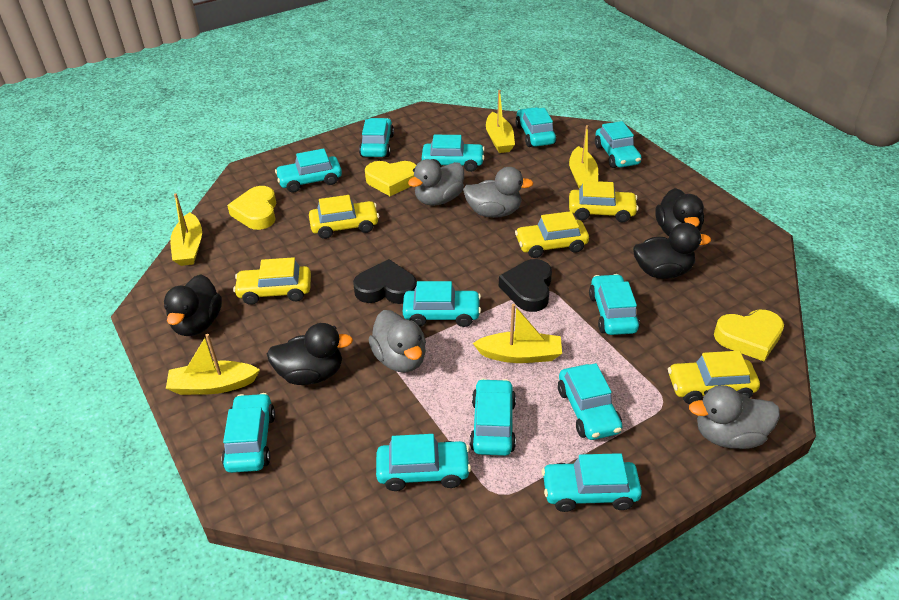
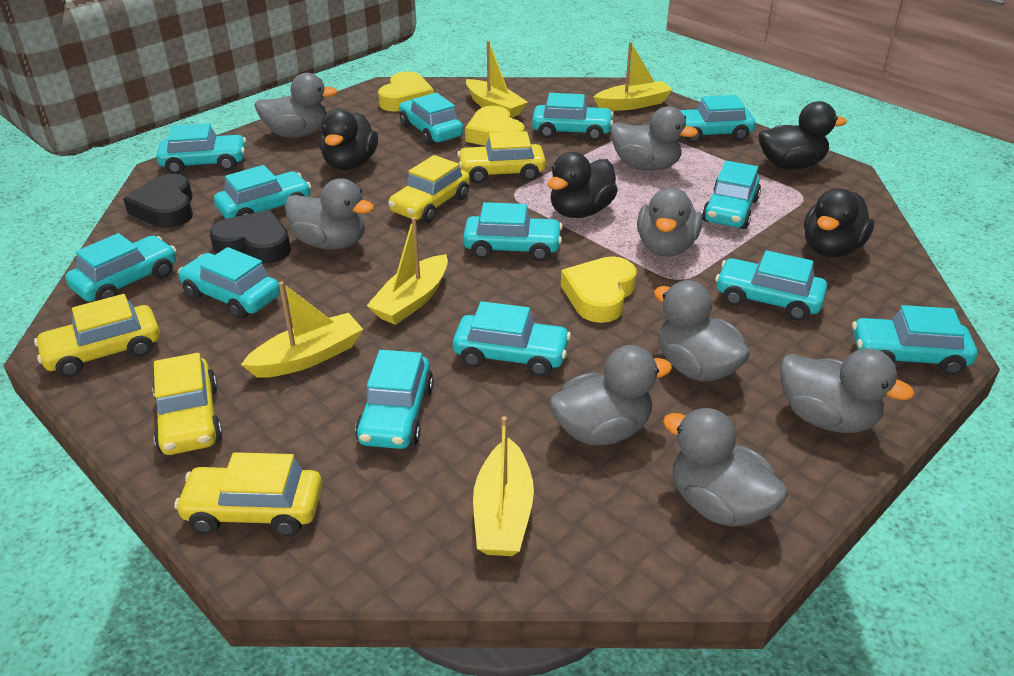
grey duck: [368,310,426,372] [408,159,464,206] [463,167,534,218] [689,385,780,449] = 4 -> [255,73,338,138] [285,178,374,250] [549,345,672,445] [610,106,698,171] [637,187,702,256] [654,280,750,381] [663,408,788,527] [780,348,914,433] = 8
turquoise car: [221,393,275,473] [275,149,342,192] [359,118,394,157] [376,434,471,491] [403,281,481,327] [422,135,485,172] [470,378,516,456] [515,107,556,147] [542,453,642,512] [558,363,623,440] [589,274,640,335] [595,121,642,168] = 12 -> [65,233,176,301] [156,123,246,174] [178,247,280,319] [214,165,311,219] [355,350,434,449] [399,93,463,146] [453,301,571,376] [463,202,563,261] [532,93,614,141] [680,95,756,143] [702,161,761,229] [715,250,827,321] [852,305,977,375] = 13

